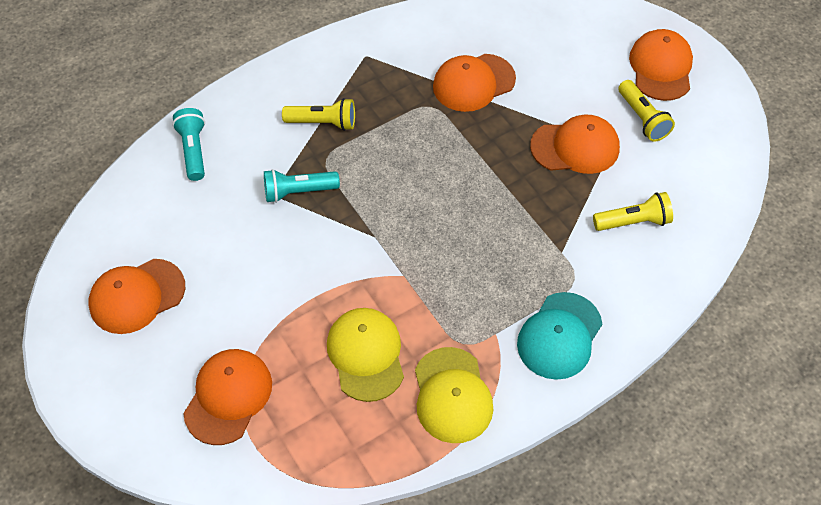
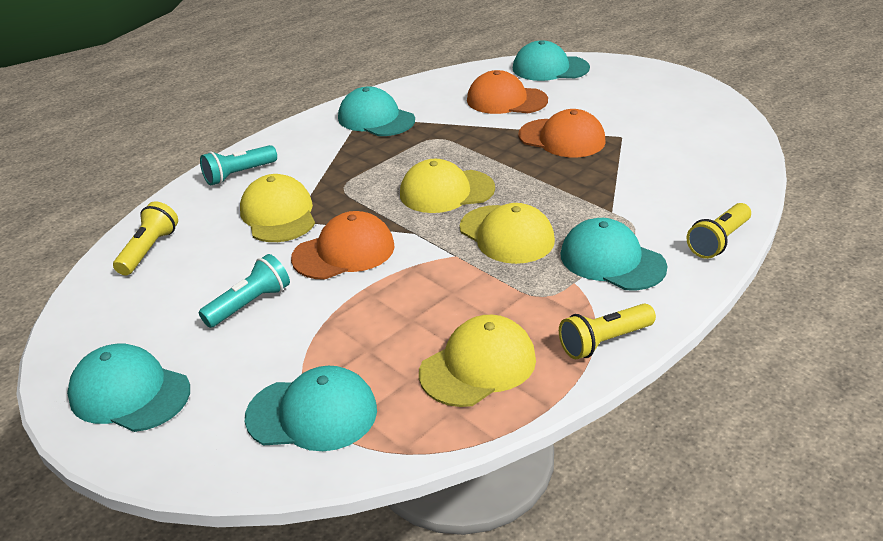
orange cap: [88,259,185,334] [183,349,272,445] [433,54,516,112] [530,115,620,174] [629,29,693,101] = 5 -> [291,211,395,280] [467,70,548,114] [519,109,606,158] = 3
turquoise cap: [517,292,602,380] = 1 -> [67,344,190,432] [245,366,377,451] [338,86,415,136] [513,40,590,81] [560,218,668,290] = 5
yellow cap: [327,308,404,402] [415,347,493,443] = 2 -> [240,174,315,242] [400,159,495,213] [419,315,536,407] [460,203,555,264] = 4

